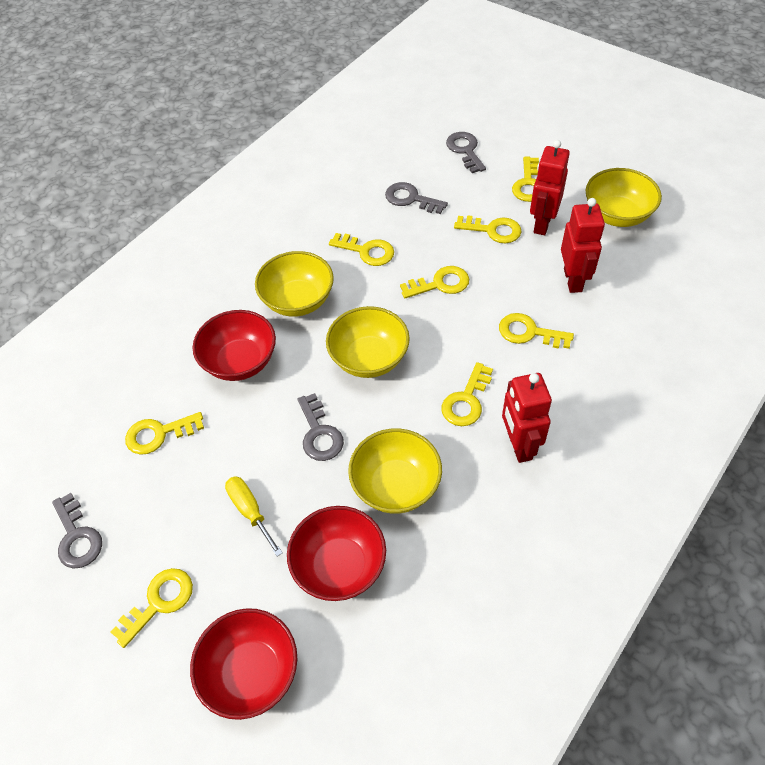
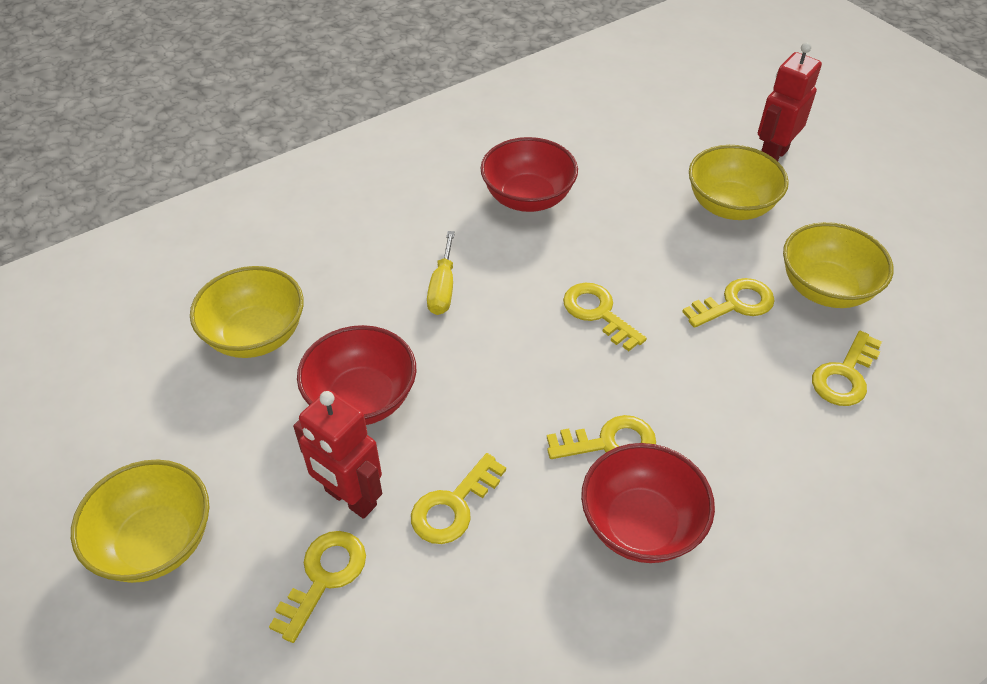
grey key: [52,493,102,569] [297,393,344,461] [385,182,448,214] [446,132,486,173] = 4 -> none = 0
red robot: [502,373,552,463] [530,140,570,235] [561,198,605,293] = 3 -> [293,390,382,519] [758,42,822,161] = 2
yellow key: [111,568,193,648] [125,412,204,455] [329,233,394,266] [400,266,469,299] [442,362,493,426] [454,215,521,243] [499,313,574,349] [512,157,539,202] = 8 -> [269,531,366,643] [411,453,506,544] [547,415,656,459] [563,283,647,351] [682,278,775,328] [812,331,882,406] = 6

